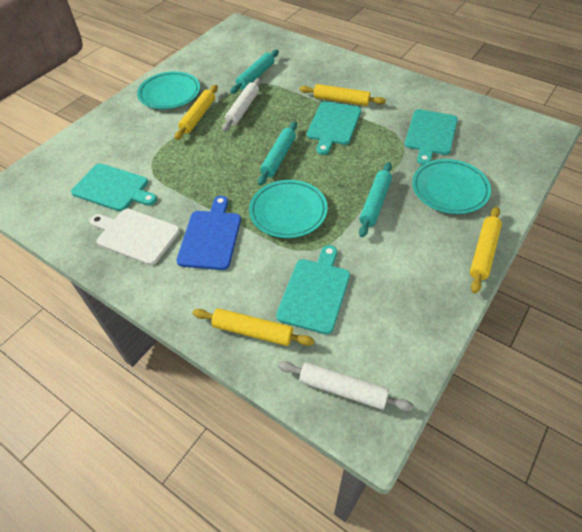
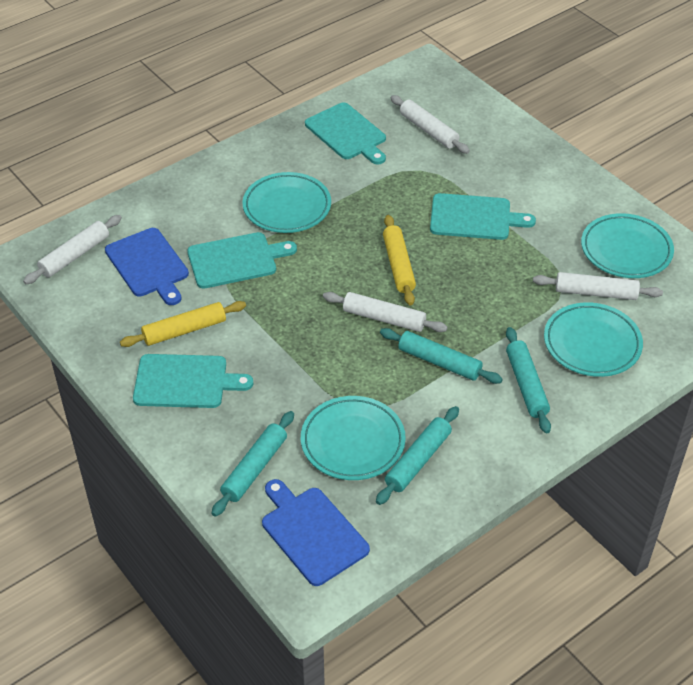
blue cutting board: [176,196,241,270] = 1 -> [105,228,189,305] [262,479,370,586] = 2
turquoise plate: [137,71,200,109] [249,180,328,238] [412,159,491,214] = 3 -> [243,172,331,233] [301,396,406,480] [544,302,643,377] [581,213,674,278] = 4
turquoise rolling pin: [230,50,279,94] [258,122,297,186] [359,162,392,237] = 3 -> [212,411,294,517] [376,406,459,505] [380,328,503,384] [506,327,551,434] = 4
white cutting board: [90,209,180,265] = 1 -> none = 0
white rolling pin: [222,78,261,132] [278,361,413,411] = 2 -> [23,215,122,284] [323,292,447,332] [391,95,470,154] [533,272,663,300] = 4
yellow rolling pin: [175,85,218,140] [193,308,314,346] [299,84,386,106] [470,207,502,293] = 4 -> [120,301,246,347] [383,215,416,305] = 2

